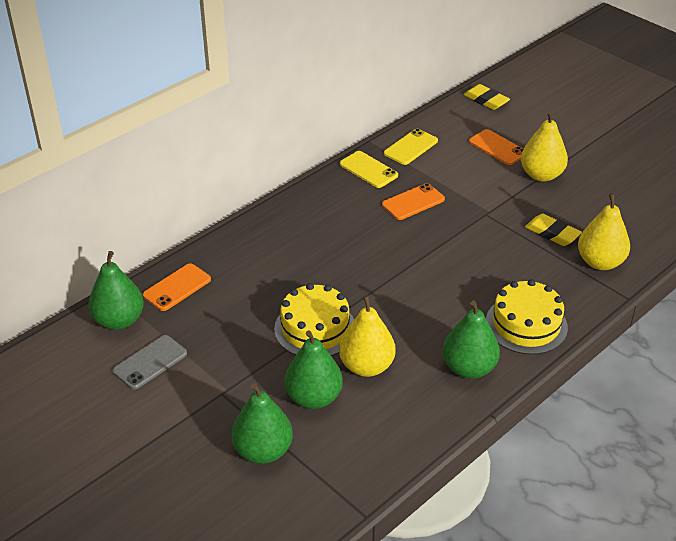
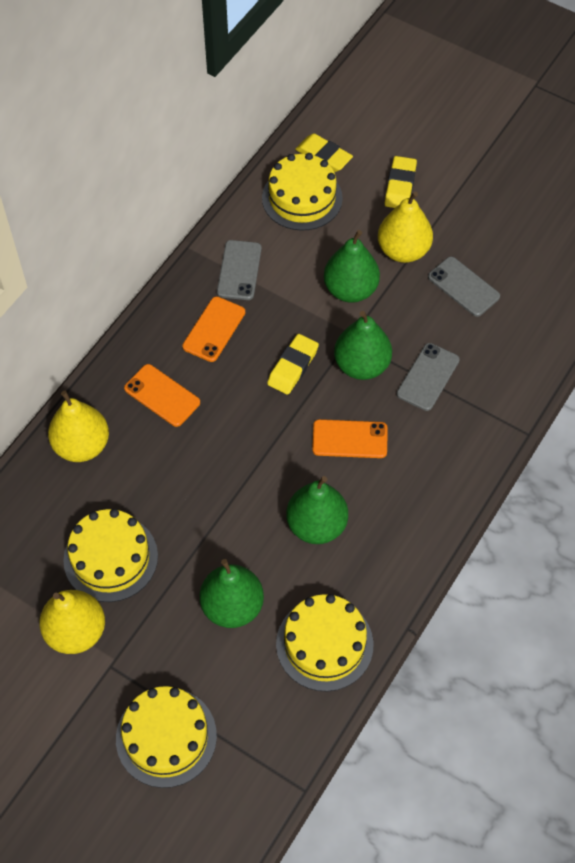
grey phone: [113,335,187,390] = 1 -> [217,240,262,300] [397,343,460,411] [428,256,500,317] = 3
yellow cake: [274,283,354,356] [486,279,568,355] = 2 -> [63,509,158,602] [116,686,217,788] [262,153,343,231] [276,594,373,692] = 4
yellow eraser: [463,84,510,110] [525,214,582,246] = 2 -> [267,334,319,395] [295,133,353,172] [385,156,417,208] = 3
yellow phone: [340,151,398,188] [384,129,438,165] = 2 -> none = 0

